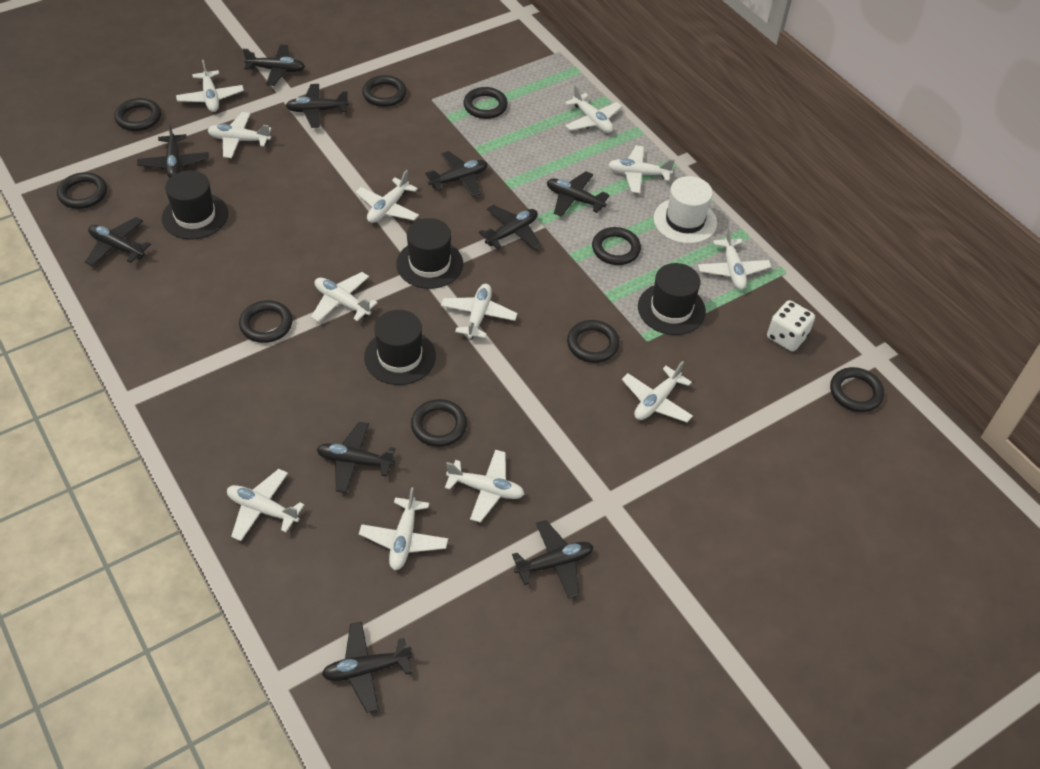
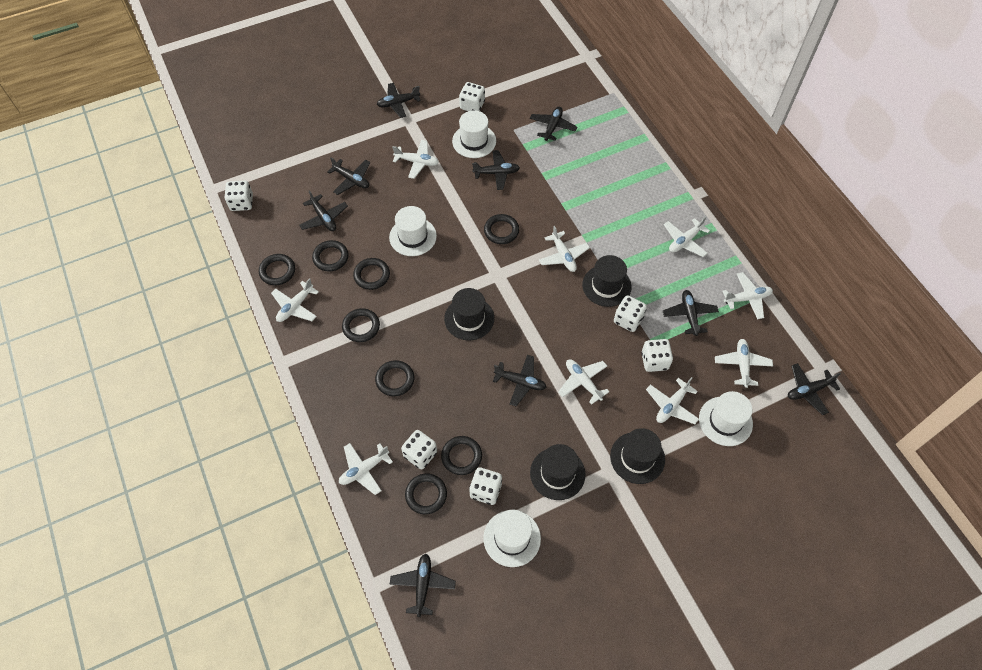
black plane: [85,217,151,266] [137,123,209,178] [242,44,305,86] [286,84,349,128] [317,422,395,493] [322,622,412,713] [425,151,488,197] [479,205,541,249] [512,520,594,599] [547,171,609,217] = 10 -> [299,190,348,231] [327,157,370,195] [377,83,421,118] [390,554,456,617] [472,150,520,190] [493,355,546,407] [530,107,577,141] [663,290,719,336] [788,363,841,415] = 9
black ring: [57,172,107,209] [114,98,161,131] [239,300,293,343] [362,75,407,107] [411,399,467,447] [463,87,508,119] [567,320,620,363] [592,227,641,265] [830,367,884,412] = 9 -> [259,254,295,285] [312,240,348,272] [342,308,380,342] [353,258,390,290] [375,360,414,396] [405,474,447,514] [441,436,482,475] [484,214,519,244] = 8
white dice: [767,300,815,351] = 1 -> [224,181,253,211] [401,430,437,469] [459,82,485,111] [469,467,502,505] [614,295,647,332] [641,339,673,372] = 6
white hat: [653,176,717,244] = 1 -> [389,206,437,256] [452,110,496,158] [483,510,541,567] [699,391,753,446] = 4
white plane: [176,60,244,112] [208,112,271,158] [227,469,304,541] [311,272,378,322] [356,170,419,223] [359,487,448,570] [441,284,517,339] [445,450,524,523] [565,85,622,133] [608,146,675,193] [622,361,693,422] [698,227,771,290] = 12 -> [271,278,319,322] [339,443,393,495] [392,140,439,179] [539,226,590,272] [558,359,610,405] [646,377,699,424] [664,216,710,257] [715,339,773,388] [723,272,773,320] = 9

